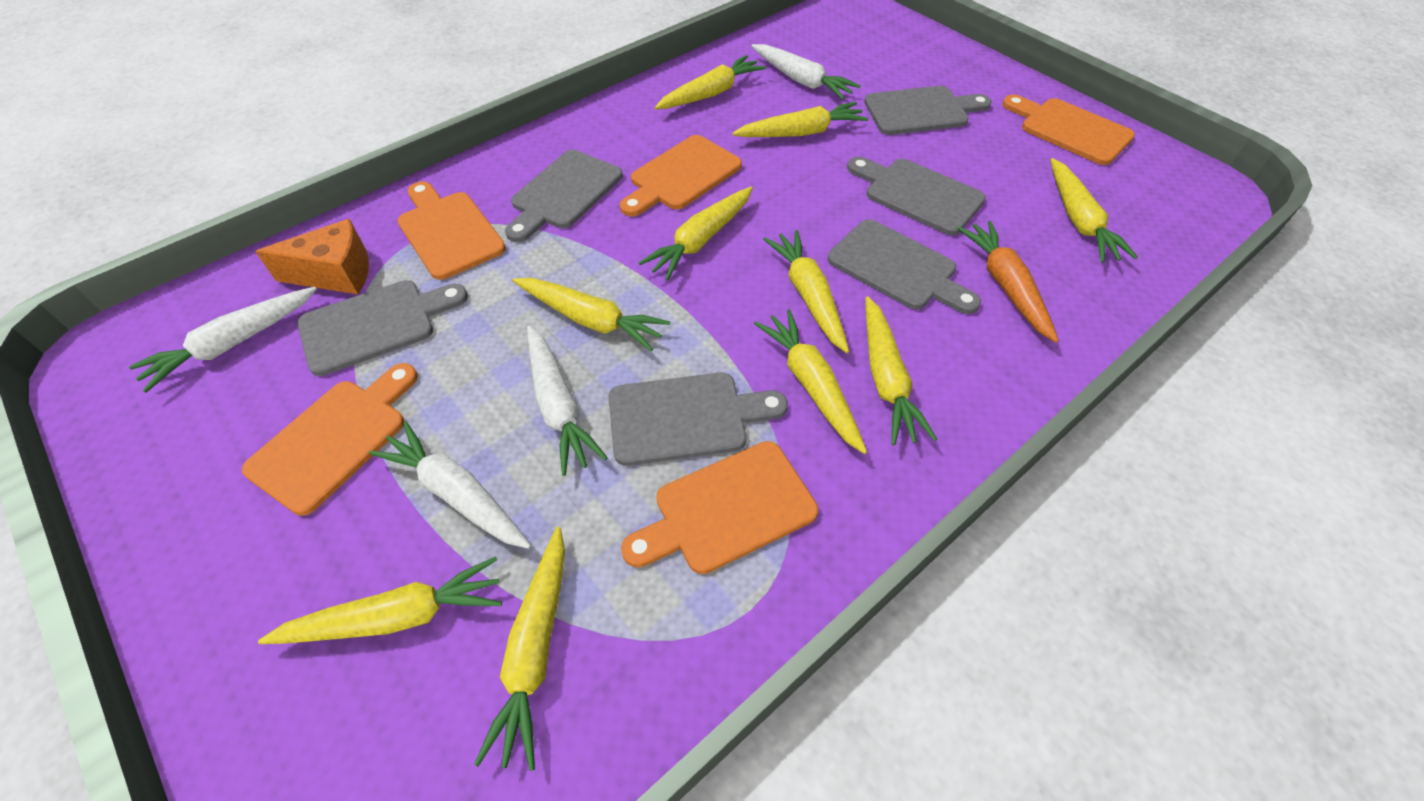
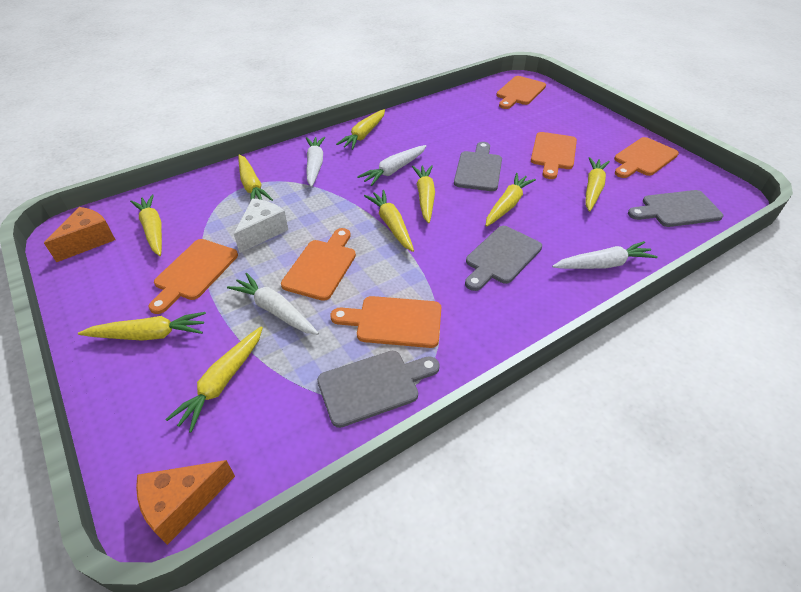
grey cutting board: [297,280,468,376] [505,150,623,242] [609,373,788,466] [828,219,981,314] [847,157,986,235] [864,86,992,135] = 6 -> [317,351,440,428] [454,142,502,191] [465,226,542,291] [628,190,723,227] = 4
orange carrot: [957,221,1059,343] = 1 -> none = 0
orange cheese: [255,219,369,294] = 1 -> [44,207,116,262] [136,460,235,545] = 2
orange cutting board: [242,363,418,516] [397,181,506,280] [620,135,742,216] [621,441,818,574] [1002,95,1135,165] = 5 -> [148,239,238,314] [281,228,356,301] [331,296,441,348] [496,76,546,109] [531,132,577,179] [614,137,679,178] = 6
white cheese: none = 0 -> [234,198,288,253] = 1
yellow carrot: [258,557,502,644] [474,527,565,771] [513,278,670,351] [639,187,753,281] [655,55,766,110] [732,102,868,137] [754,309,867,454] [763,230,849,353] [866,296,937,445] [1050,158,1138,263] = 10 -> [78,312,206,341] [130,195,162,256] [165,326,263,433] [238,154,273,201] [336,109,385,150] [364,190,414,252] [412,165,435,223] [486,173,536,227] [585,157,610,212] = 9

